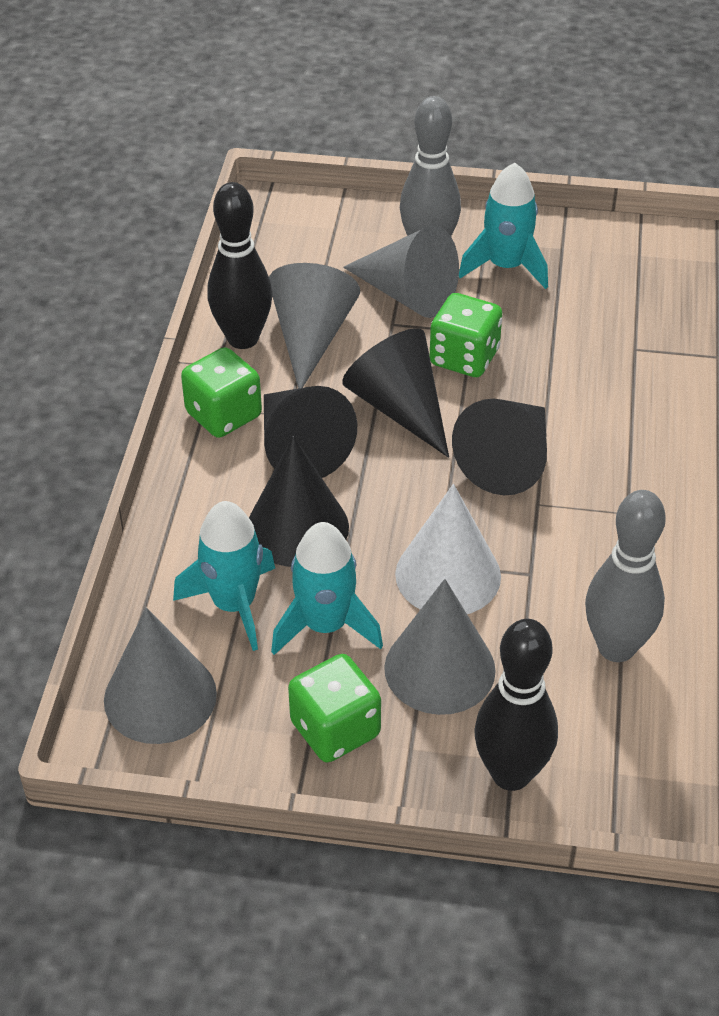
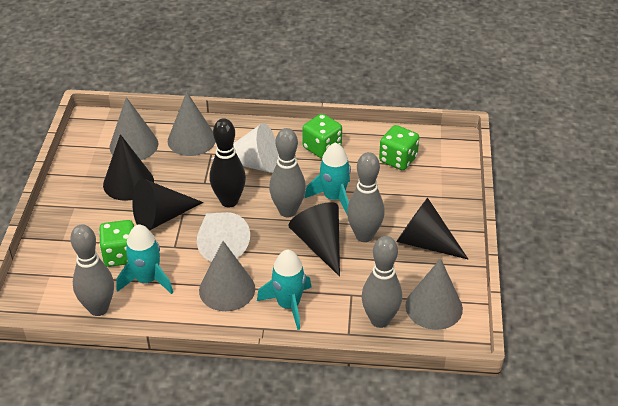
black bowling pin: [208,182,272,349] [474,619,558,791] = 2 -> [210,118,246,208] = 1
grey bowling pin: [400,96,461,236] [585,490,666,662] = 2 -> [70,224,114,316] [269,128,306,217] [347,152,385,242] [361,236,402,328] = 4
white cone: [395,484,501,614] = 1 -> [197,212,250,262] [212,123,278,173] = 2

